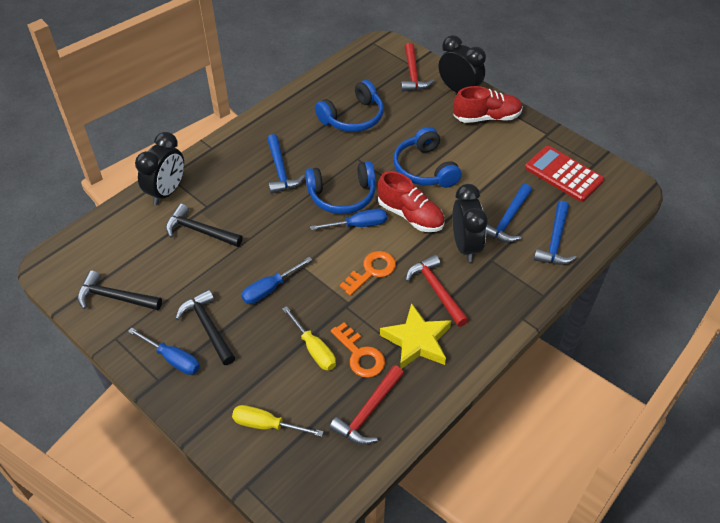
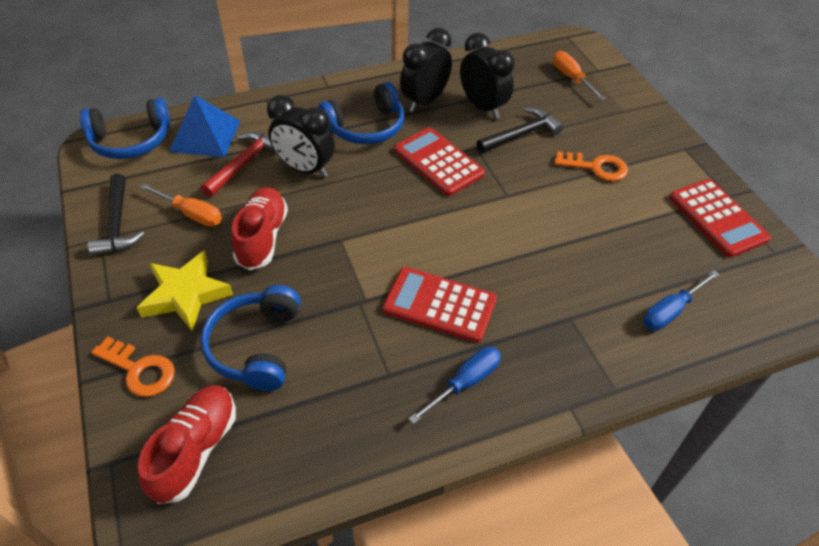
black hammer: [78,270,162,310] [166,204,243,247] [176,289,235,365] = 3 -> [88,174,144,256] [476,108,564,153] = 2
blue hammer: [267,134,305,194] [486,184,532,243] [534,201,577,265] = 3 -> none = 0
blue pyramid: none = 0 -> [169,95,240,158] = 1
blue screwdriver: [128,327,200,375] [241,257,312,304] [310,209,387,230] = 3 -> [408,347,501,424] [643,270,720,330] = 2
orange screwdriver: none = 0 -> [140,183,222,226] [553,51,606,100] = 2
red calculator: [525,146,604,202] = 1 -> [383,267,497,343] [394,127,485,196] [669,179,771,258] = 3
red hammer: [329,365,404,445] [401,43,434,92] [406,254,469,327] = 3 -> [201,132,275,197] = 1
yellow screwdriver: [232,405,324,437] [282,306,336,371] = 2 -> none = 0

